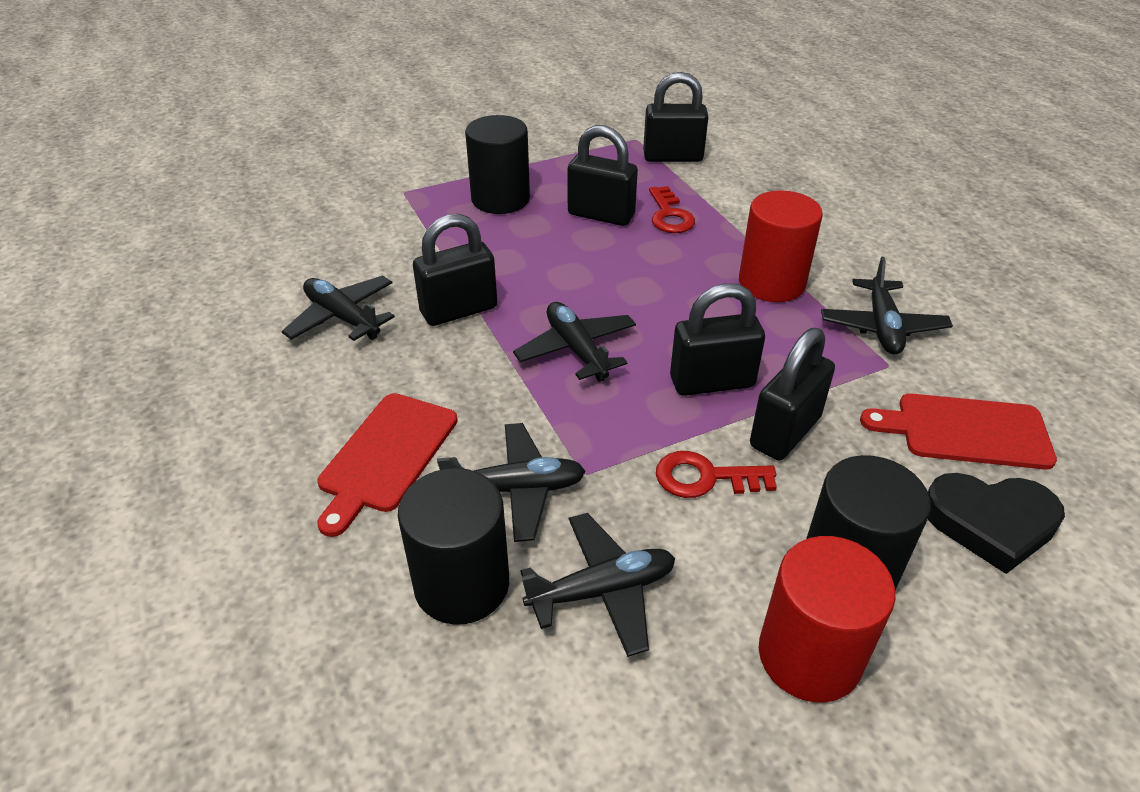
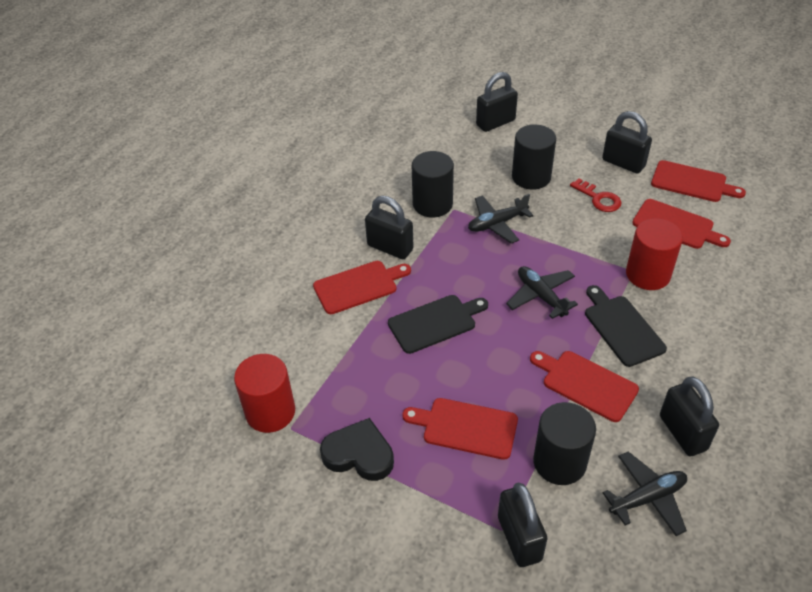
black cutting board: none = 0 -> [388,295,488,354] [585,285,667,367] = 2
black plane: [281,276,395,341] [437,423,586,542] [513,302,636,382] [521,513,675,657] [821,257,953,354] = 5 -> [468,194,533,243] [506,266,578,319] [603,451,687,536] = 3
red cutting board: [317,393,458,537] [860,393,1057,469] = 2 -> [313,261,411,314] [402,398,518,460] [530,351,639,422] [632,199,731,249] [651,160,746,202] = 5
red key: [649,186,695,233] [656,451,777,498] = 2 -> [570,178,621,212] = 1

